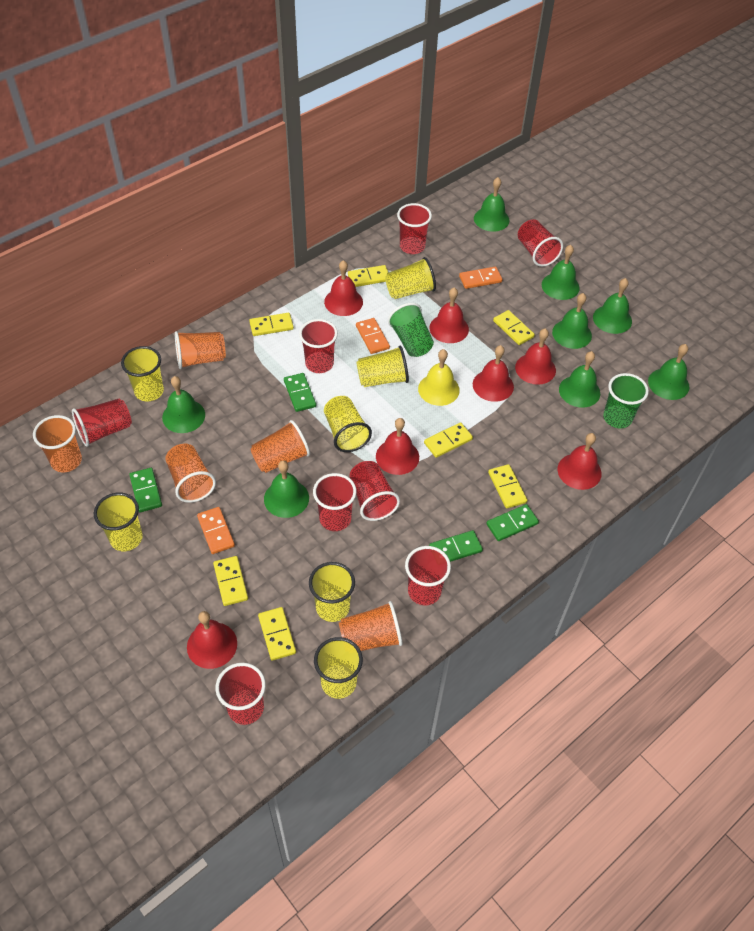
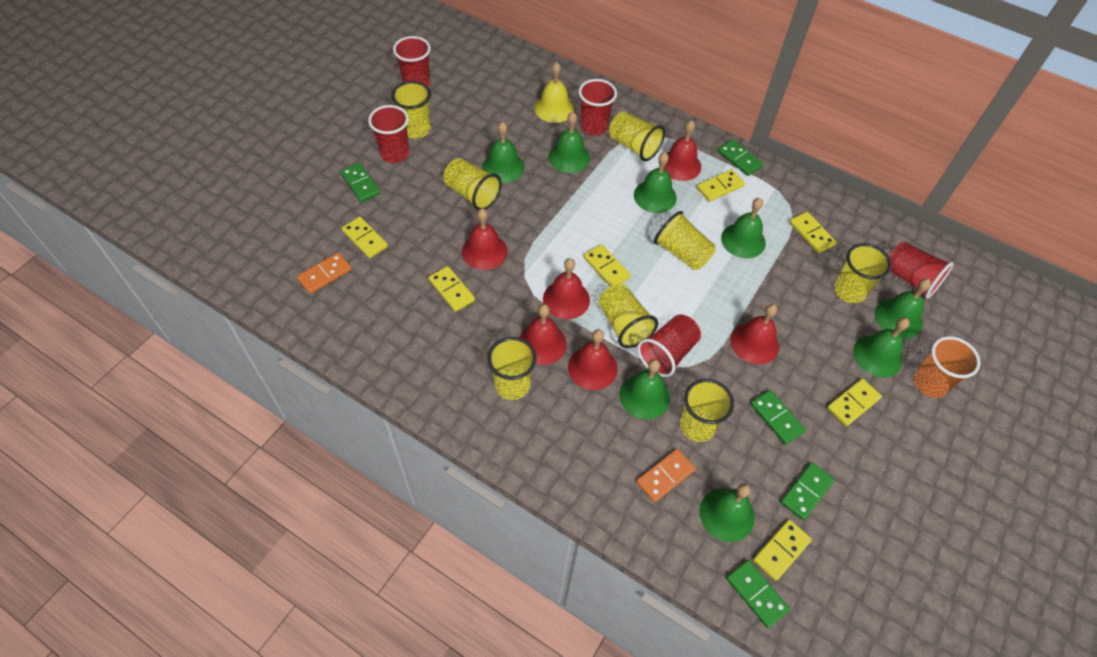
green cup: [388,303,434,357] [603,373,649,429] = 2 -> none = 0
green domino: [129,468,162,512] [284,373,316,412] [429,530,483,562] [486,504,539,541] = 4 -> [341,163,380,202] [718,139,763,176] [726,560,790,628] [750,390,806,445] [781,462,835,520] = 5
orange cup: [33,415,82,472] [165,444,216,503] [175,331,226,369] [250,420,310,473] [339,601,403,651] = 5 -> [914,336,981,398] = 1
orange domino: [197,507,235,554] [356,318,390,354] [459,267,502,289] = 3 -> [297,252,352,294] [636,449,696,503] = 2
red bell: [187,611,237,669] [324,260,363,316] [376,418,419,475] [430,288,469,343] [473,345,514,402] [515,328,556,385] [557,433,602,490] = 7 -> [462,209,507,270] [519,304,567,365] [543,258,590,319] [568,329,618,390] [664,120,701,181] [730,304,779,364] = 6
red cup: [72,399,132,447] [215,663,266,725] [299,319,338,373] [313,473,356,531] [349,461,400,521] [397,203,432,254] [405,546,451,605] [518,219,563,267] = 8 -> [368,105,409,163] [393,36,431,87] [579,79,617,136] [637,314,701,377] [889,242,954,299] = 5
yellow cup: [94,493,143,551] [121,346,164,401] [309,562,355,622] [314,637,363,699] [324,396,372,452] [356,346,409,387] [385,257,436,299] = 7 -> [391,81,431,138] [444,158,502,210] [487,337,537,400] [599,284,658,348] [609,111,665,161] [654,211,716,270] [680,379,734,442] [834,243,892,303] = 8

